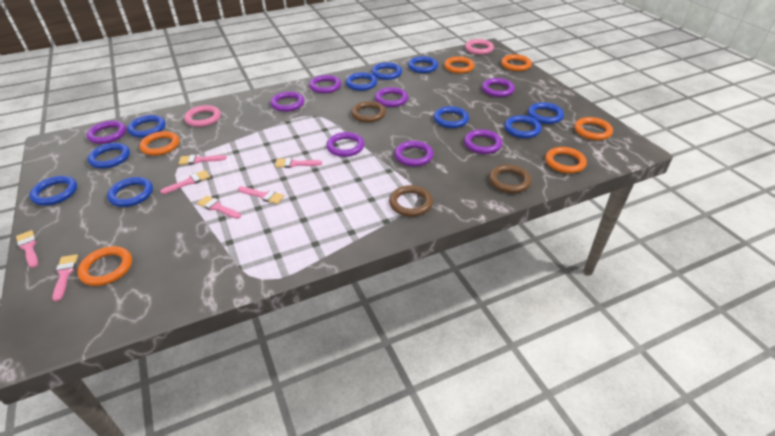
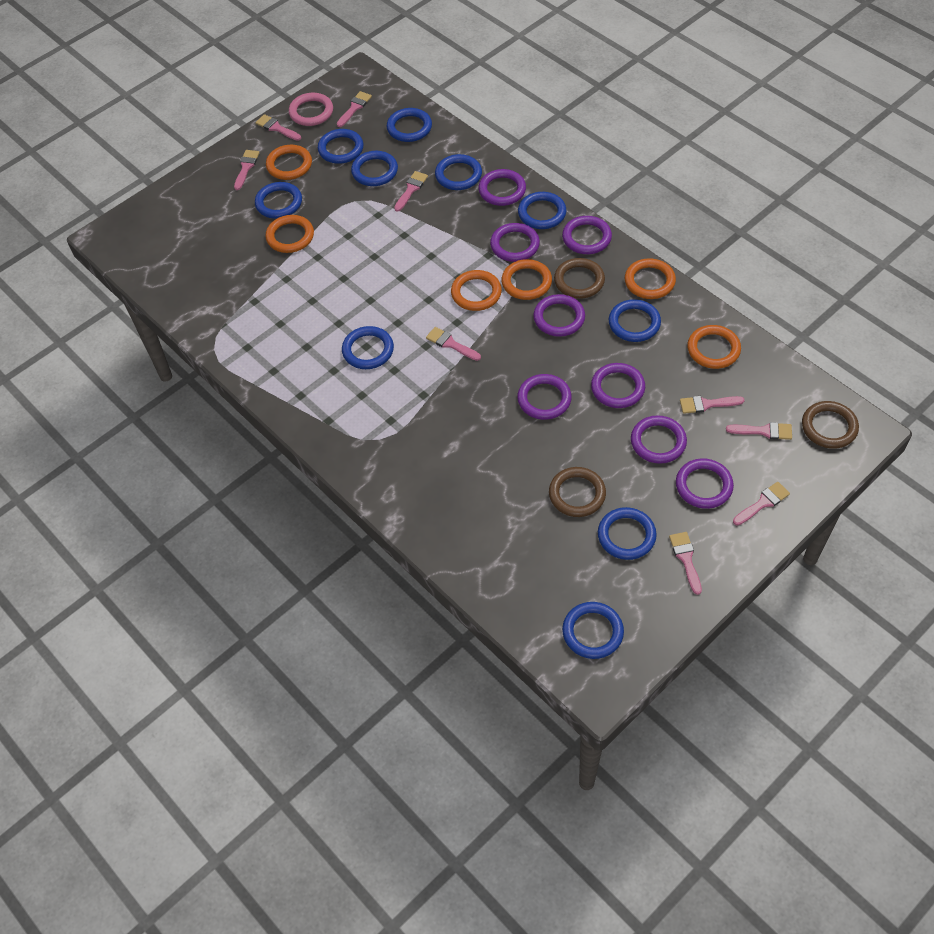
pink brush: [16,230,38,268] [52,254,78,302] [160,170,210,194] [178,155,227,165] [197,195,241,219] [238,186,284,204] [275,158,322,168] = 7 -> [234,150,260,190] [256,114,301,141] [337,91,372,127] [394,171,428,212] [426,327,481,361] [669,532,702,595] [680,396,745,414] [726,422,792,440] [733,482,790,526] = 9
pink ring: [184,105,221,127] [465,39,494,54] = 2 -> [289,93,333,126] = 1

